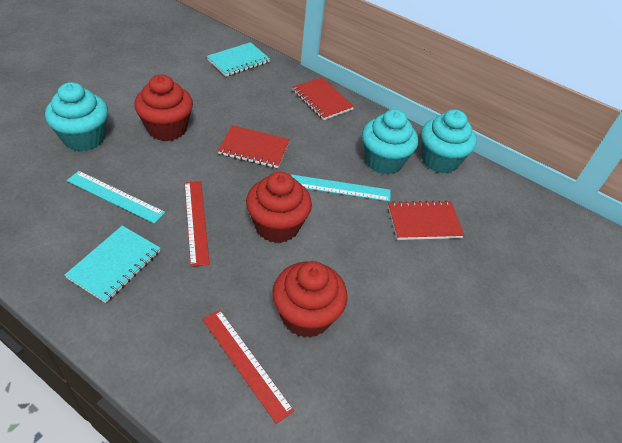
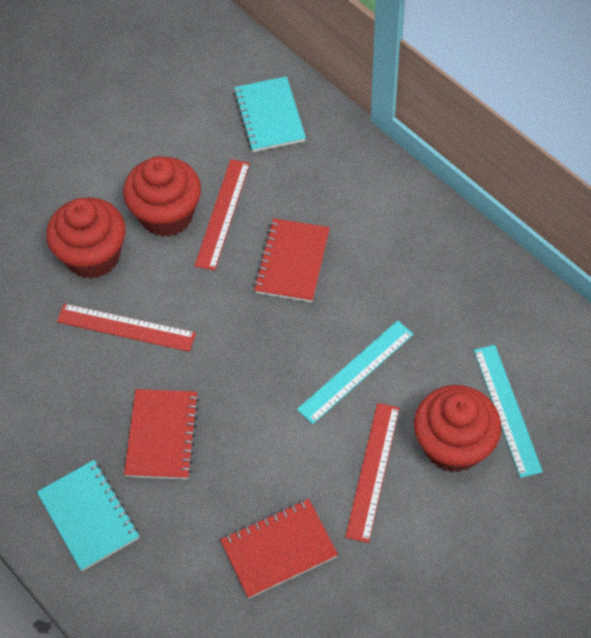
red ruler: [184,181,210,267] [202,310,294,424] = 2 -> [57,304,196,352] [194,159,250,271] [345,403,400,543] = 3
turquoise cupcake: [45,82,108,151] [362,109,418,174] [421,109,477,173] = 3 -> none = 0

